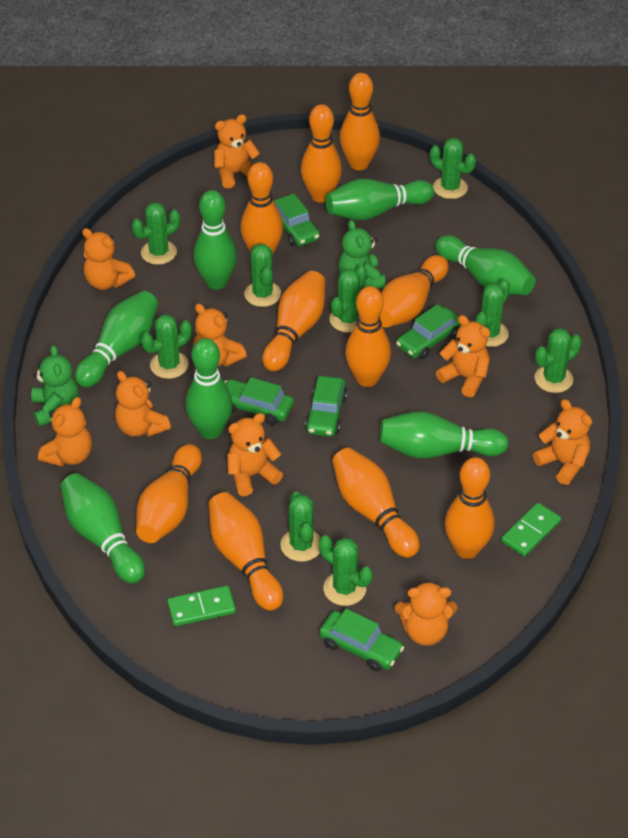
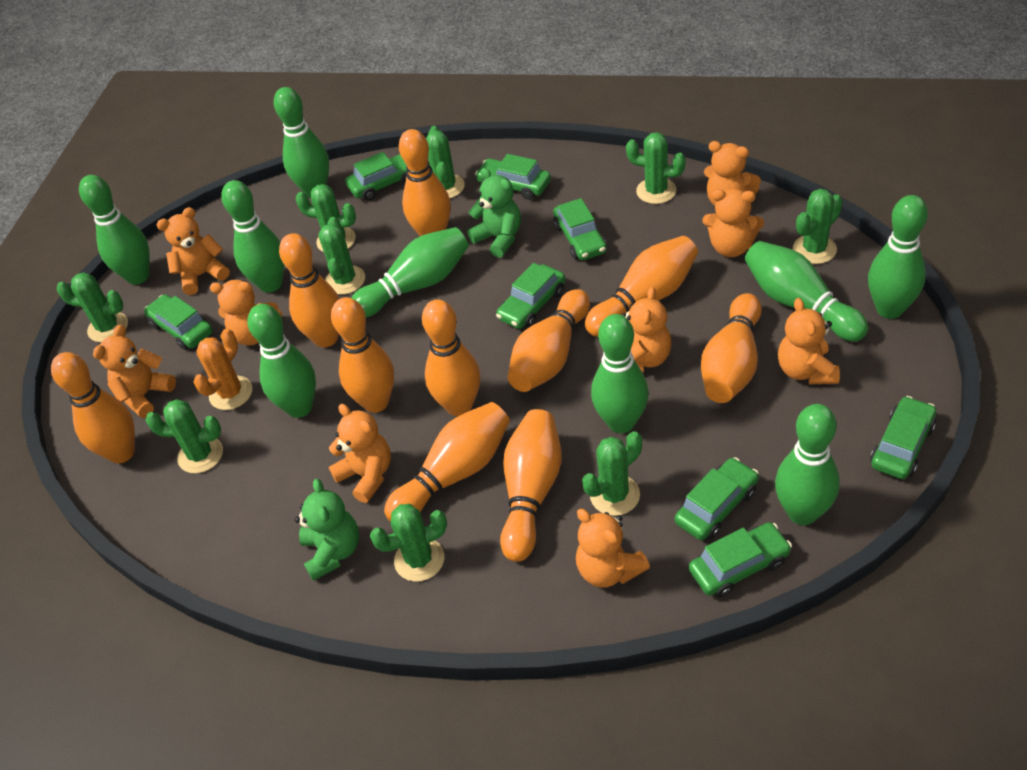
green bowling pin: [61,473,145,583] [75,291,158,388] [186,338,233,439] [193,190,237,290] [325,179,434,220] [379,411,508,459] [435,235,535,295] = 7 -> [79,175,150,285] [221,180,284,293] [247,304,316,418] [274,87,329,198] [352,227,469,317] [591,314,649,433] [745,241,868,342] [775,404,840,525] [868,195,928,319] = 9
green car: [225,377,294,425] [274,194,320,246] [305,376,347,437] [319,608,404,672] [396,304,461,359] = 5 -> [144,294,213,350] [345,152,407,201] [475,154,551,200] [496,263,565,329] [553,198,607,260] [675,457,759,540] [689,522,792,597] [870,396,936,479] = 8
green domino: [167,586,236,626] [501,503,561,557] = 2 -> none = 0
orange cactus: none = 0 -> [193,329,252,410] = 1

